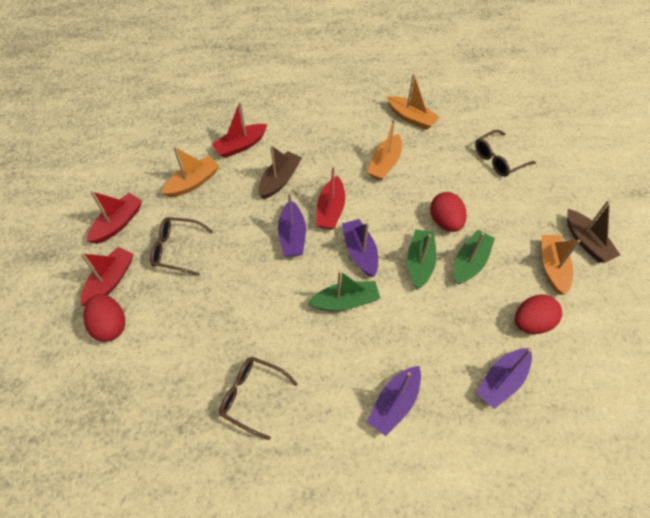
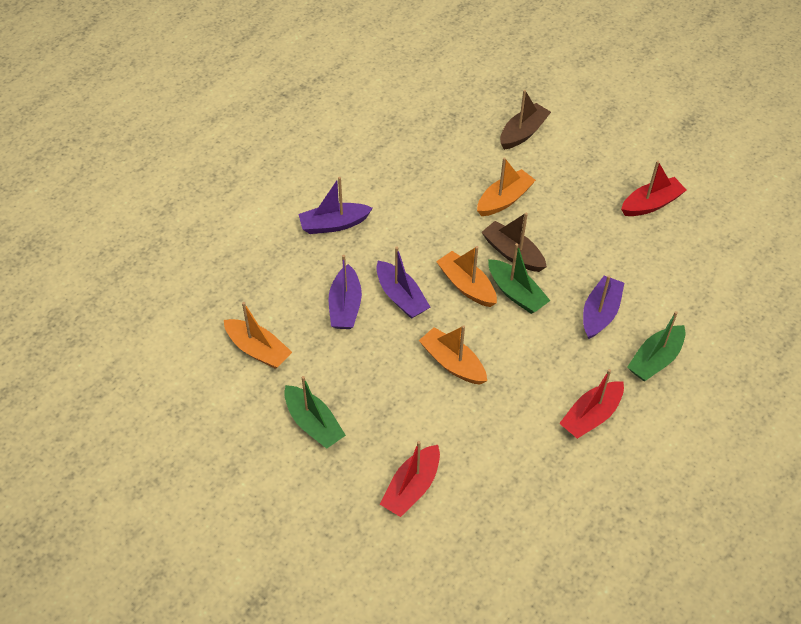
brown glasses: [150,217,213,276] [219,357,298,440] [475,130,536,177] = 3 -> none = 0
red boat: [81,247,134,306] [87,191,142,244] [211,102,268,158] [316,166,345,229] = 4 -> [380,441,440,517] [559,369,624,439] [621,161,686,216] = 3
red egg: [83,294,125,342] [430,192,467,232] [515,295,562,334] = 3 -> none = 0

